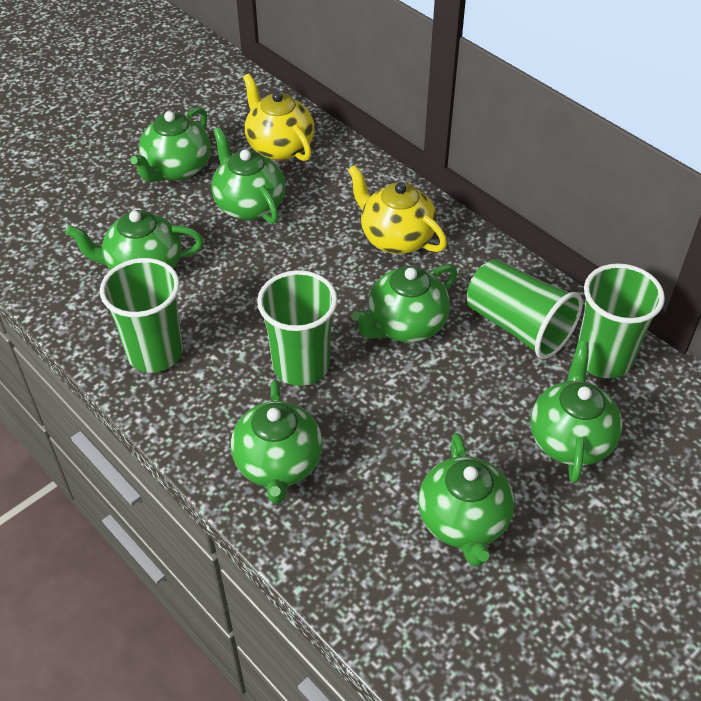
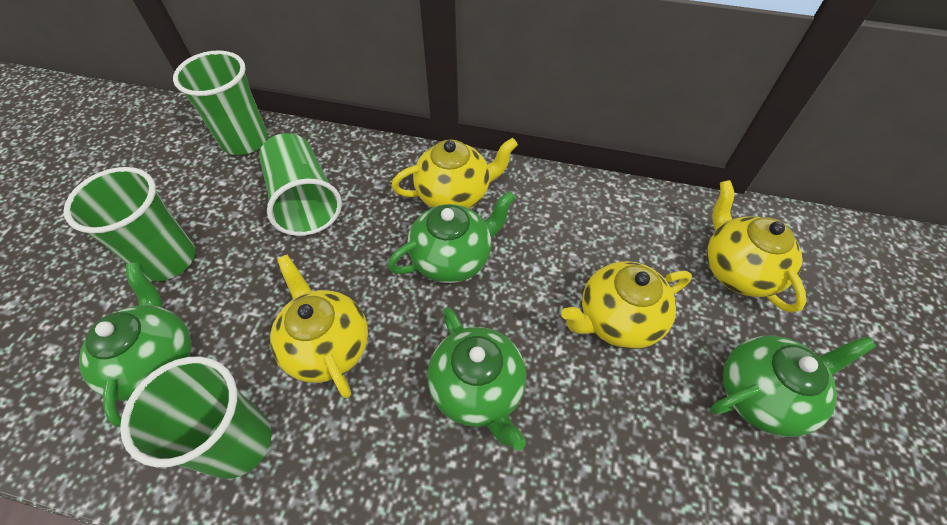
green teapot: [66,210,203,270] [130,107,211,182] [211,127,286,224] [231,380,323,504] [352,264,457,343] [418,433,514,567] [530,341,623,483] = 7 -> [79,262,191,427] [388,191,516,283] [427,307,526,451] [710,335,876,437] = 4
yellow teapot: [243,73,314,161] [348,165,447,254] = 2 -> [270,254,368,398] [391,138,518,209] [561,261,692,349] [707,180,806,313] = 4

